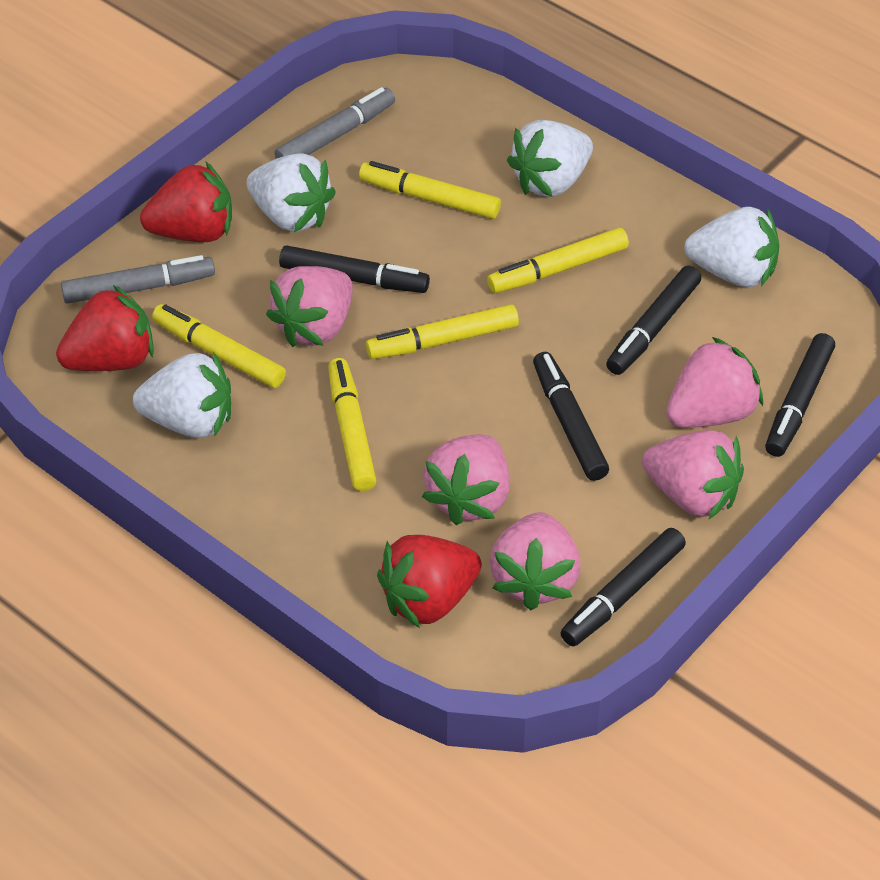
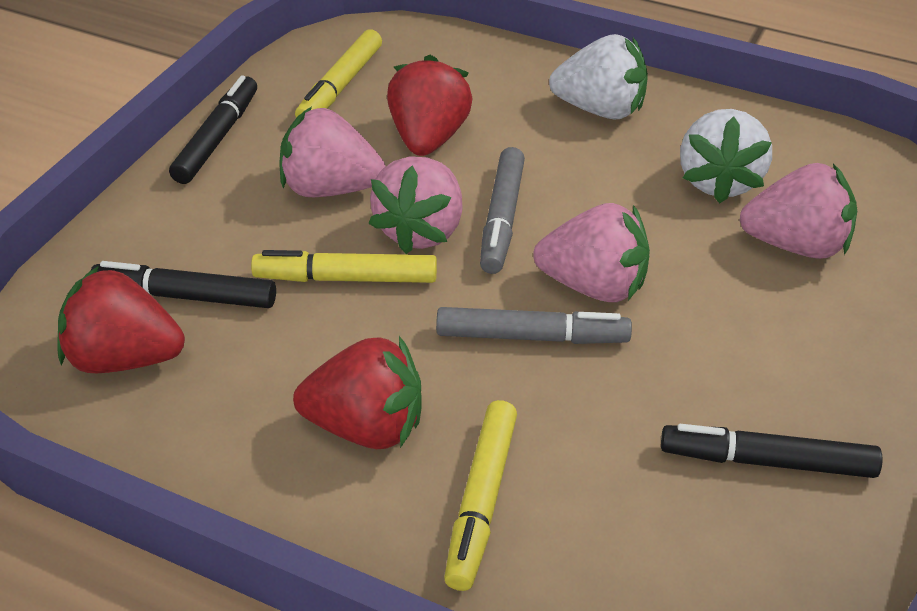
black marker: [279,245,430,293] [533,352,609,481] [560,528,686,646] [606,266,701,375] [765,333,835,457] = 5 -> [91,261,276,308] [169,75,257,184] [661,424,883,478] = 3
pink strawberry: [266,266,353,347] [422,434,509,525] [490,512,581,610] [642,430,744,519] [666,337,763,428] = 5 -> [279,106,386,197] [368,156,463,254] [533,203,650,302] [739,163,857,259] = 4
white strawberry: [133,352,231,438] [247,153,336,232] [507,120,593,197] [685,207,779,287] = 4 -> [549,34,648,120] [680,109,772,203] = 2
yellow marker: [152,304,286,388] [328,358,377,491] [359,161,501,219] [366,304,519,359] [487,227,629,293] = 5 -> [251,250,437,283] [295,29,382,118] [444,400,517,591] = 3

